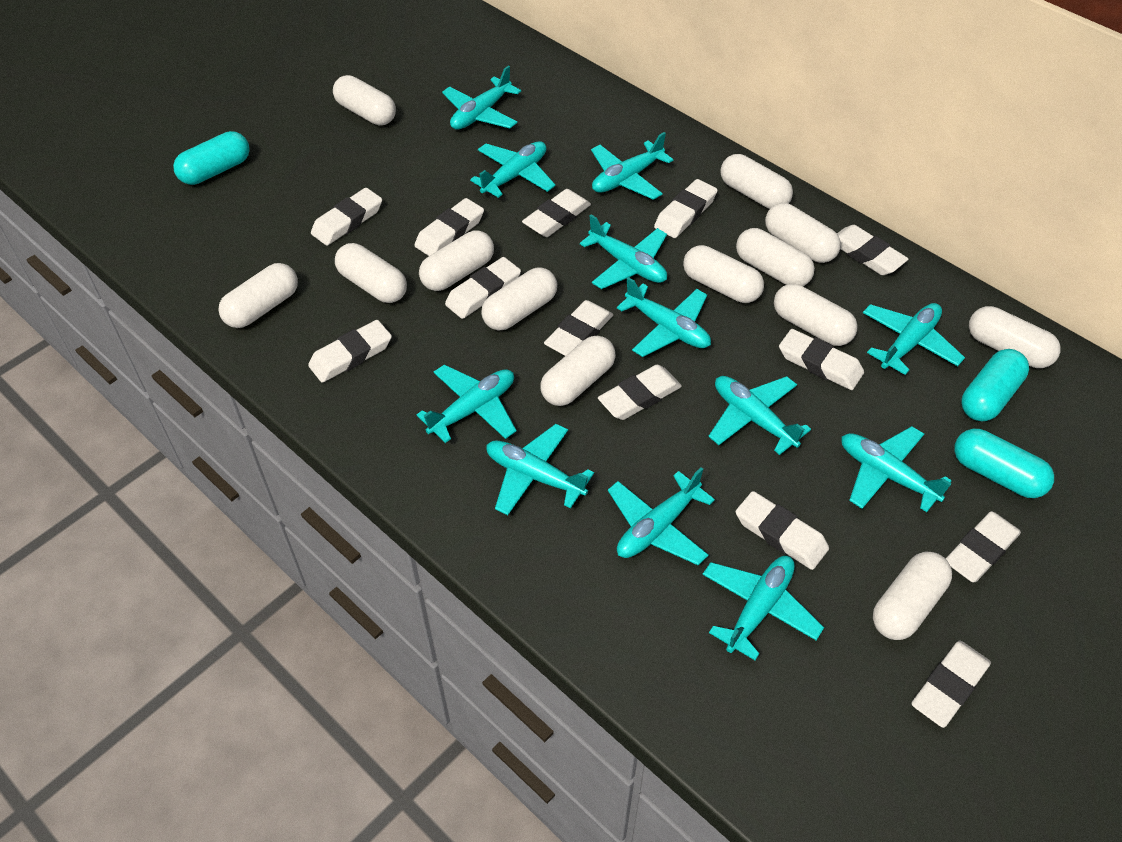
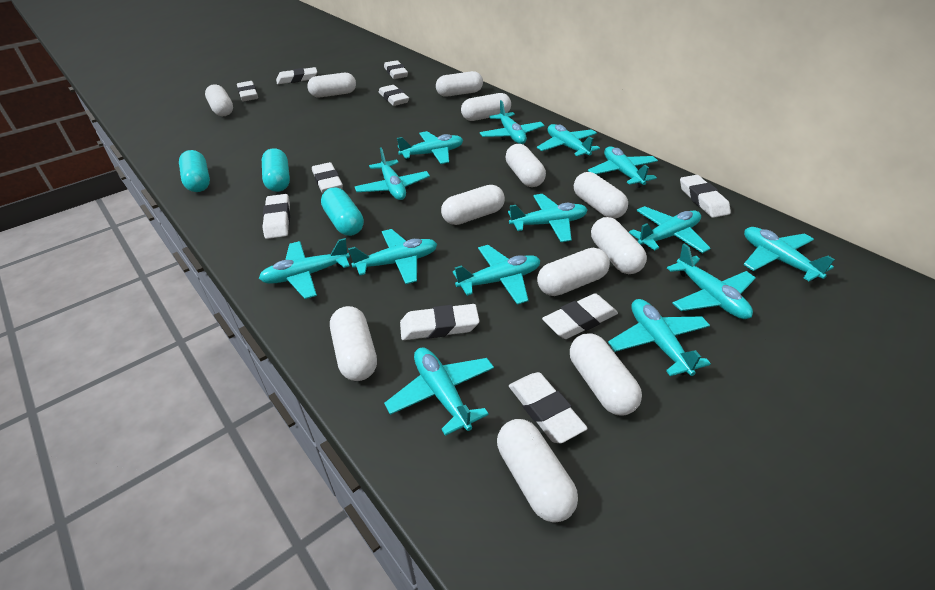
turquoise plane: [417,365,516,443] [442,66,521,130] [470,141,556,198] [486,424,594,515] [580,214,667,289] [591,132,673,200] [608,467,715,565] [617,277,711,357] [702,556,824,660] [708,376,811,455] [841,426,952,512] [863,303,965,375] = 12 -> [259,238,350,299] [348,229,437,284] [355,147,430,200] [384,347,494,436] [397,131,463,164] [453,245,540,305] [480,100,545,144] [508,194,587,242] [537,124,600,159] [588,147,658,188] [608,299,711,376] [629,206,711,253] [667,243,756,319] [744,227,835,281] = 14
white capsule: [218,263,298,328] [333,75,396,125] [335,243,407,303] [419,230,494,291] [481,267,557,330] [540,336,616,406] [683,245,764,303] [720,154,793,209] [736,228,815,286] [765,203,841,263] [774,284,858,346] [873,552,952,640] [969,306,1061,368] = 13 -> [205,84,233,116] [307,73,356,97] [330,306,377,381] [436,71,483,97] [441,185,505,225] [461,93,511,121] [497,419,578,523] [506,144,546,187] [537,248,610,296] [570,333,642,416] [574,172,628,219] [591,217,647,274] = 12
white eraser: [308,320,392,383] [311,188,382,246] [414,198,484,256] [445,257,521,319] [522,189,591,237] [544,300,613,356] [598,365,682,420] [654,179,718,238] [736,491,829,570] [779,329,864,390] [837,225,908,275] [911,640,991,728] [945,511,1021,582] = 13 -> [237,81,258,101] [263,194,290,239] [276,67,317,84] [312,162,343,193] [379,85,409,106] [384,60,408,79] [400,304,480,340] [509,372,588,443] [542,293,618,339] [680,175,731,218] = 10

